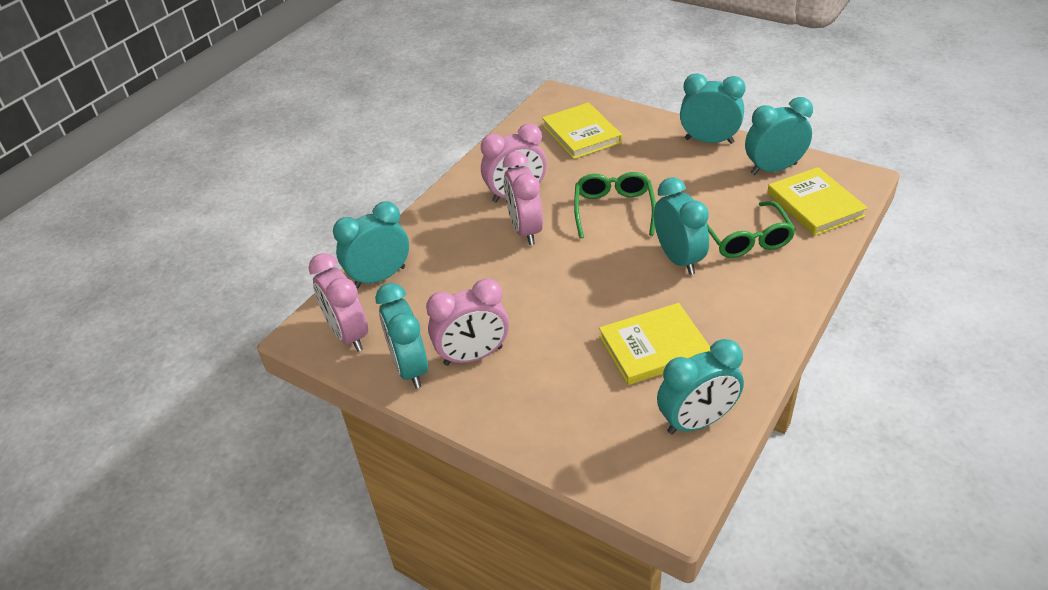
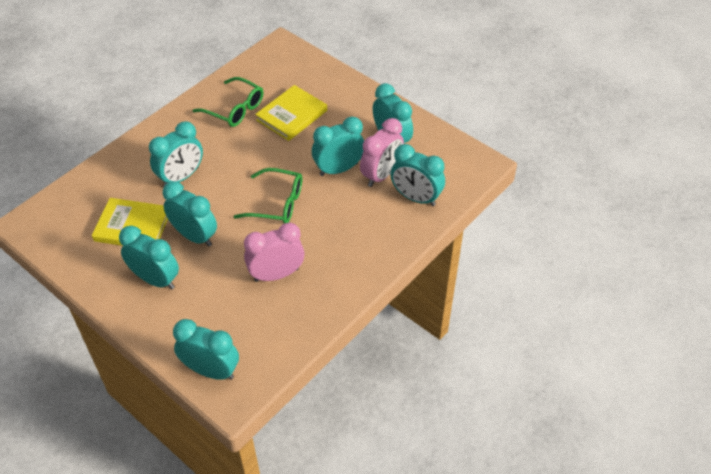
pink clock: [309,253,368,351] [426,278,509,366] [481,124,547,203] [503,151,543,245] = 4 -> [244,223,305,282] [360,118,404,187] = 2
turquoise clock: [333,201,409,288] [375,283,428,388] [654,177,709,275] [657,339,744,434] [680,73,746,144] [745,97,813,175] = 6 -> [119,225,179,290] [149,121,203,186] [163,181,217,247] [173,319,239,380] [312,117,364,176] [373,83,413,143] [391,144,445,206] = 7
yellow book: [542,102,622,159] [599,303,710,385] [767,167,868,236] = 3 -> [92,198,168,246] [255,85,327,141] = 2

